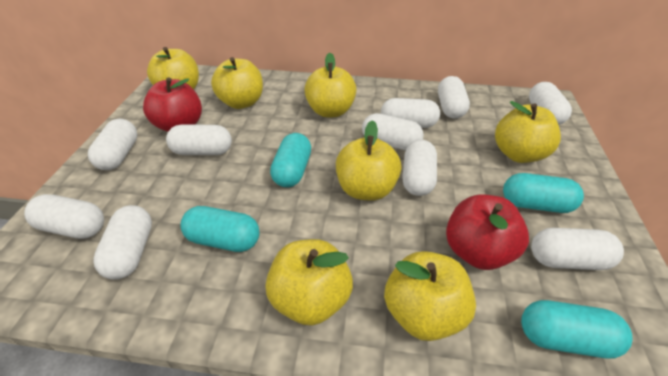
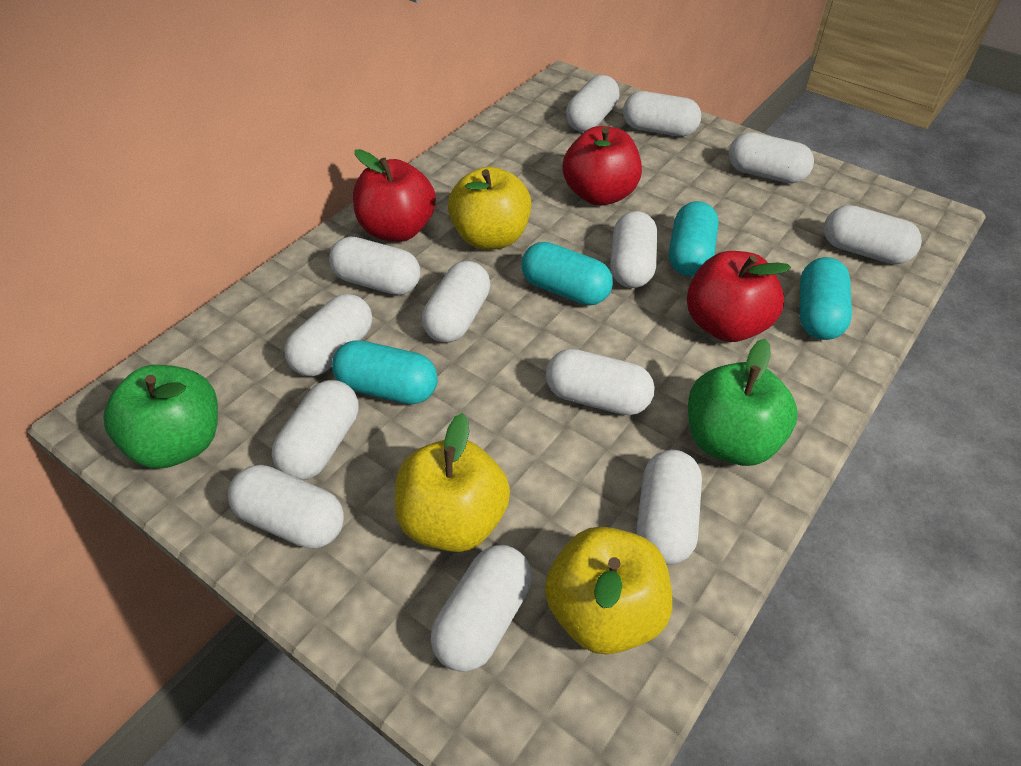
green apple: none = 0 -> [103,365,218,469] [688,339,798,466] = 2
red apple: [143,78,202,132] [446,194,529,270] = 2 -> [353,149,436,242] [562,126,642,206] [687,251,791,342] = 3
white capsule: [24,194,104,239] [88,119,137,170] [93,205,152,280] [166,124,232,155] [362,113,424,150] [381,98,440,128] [403,140,437,196] [438,76,470,119] [529,82,572,125] [531,228,624,270] = 10 -> [228,465,344,549] [272,380,358,480] [284,294,372,376] [329,236,420,295] [422,261,490,343] [431,545,532,672] [546,349,655,415] [566,75,620,132] [610,211,657,288] [623,91,701,137] [637,450,702,565] [729,132,814,183] [824,205,922,264] = 13
yellow apple: [147,47,199,89] [211,57,263,109] [266,239,353,326] [304,53,357,117] [336,120,402,201] [384,251,476,341] [495,101,561,163] = 7 -> [395,413,510,552] [448,166,532,250] [545,527,672,655] = 3

